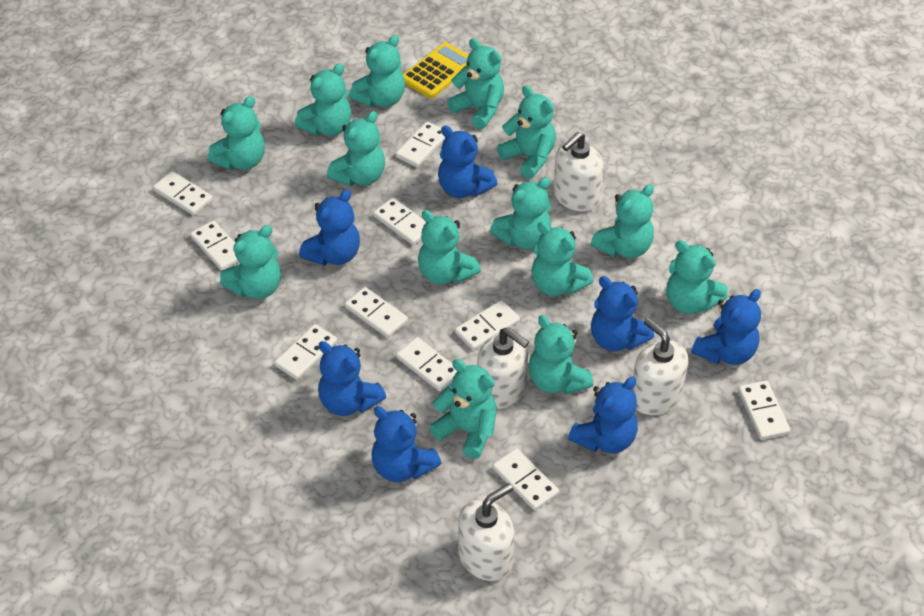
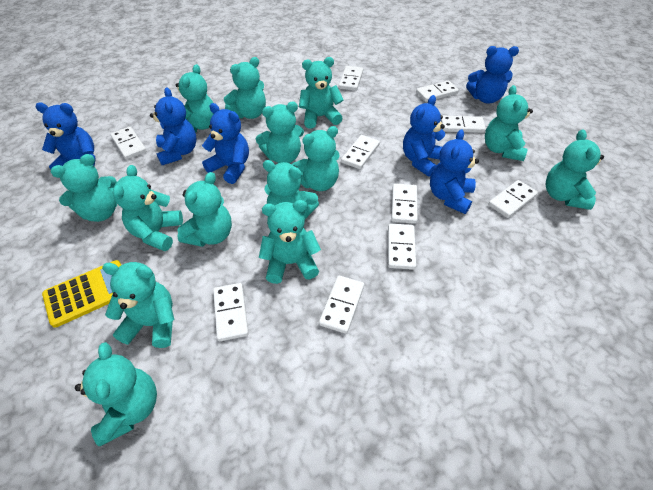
blue teddy bear: [299,189,360,266] [318,341,386,416] [371,406,441,482] [438,125,497,198] [568,377,638,453] [591,276,654,351] [691,289,761,365] = 7 -> [36,102,96,170] [150,87,197,165] [202,103,249,184] [403,95,445,177] [430,129,479,214] [466,46,519,103] = 6
white soap dispenser: [458,483,514,581] [477,327,529,409] [553,132,604,212] [632,318,688,415] = 4 -> none = 0

